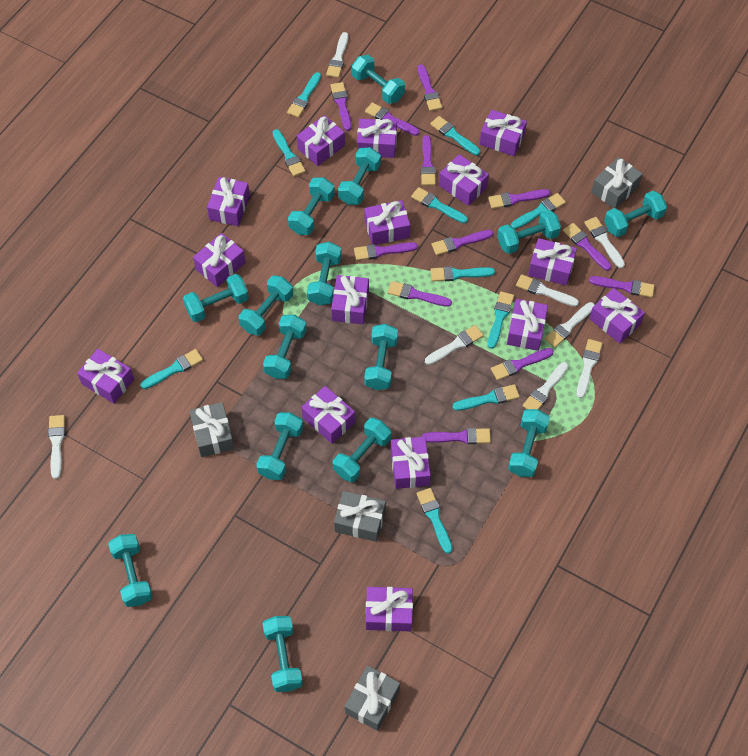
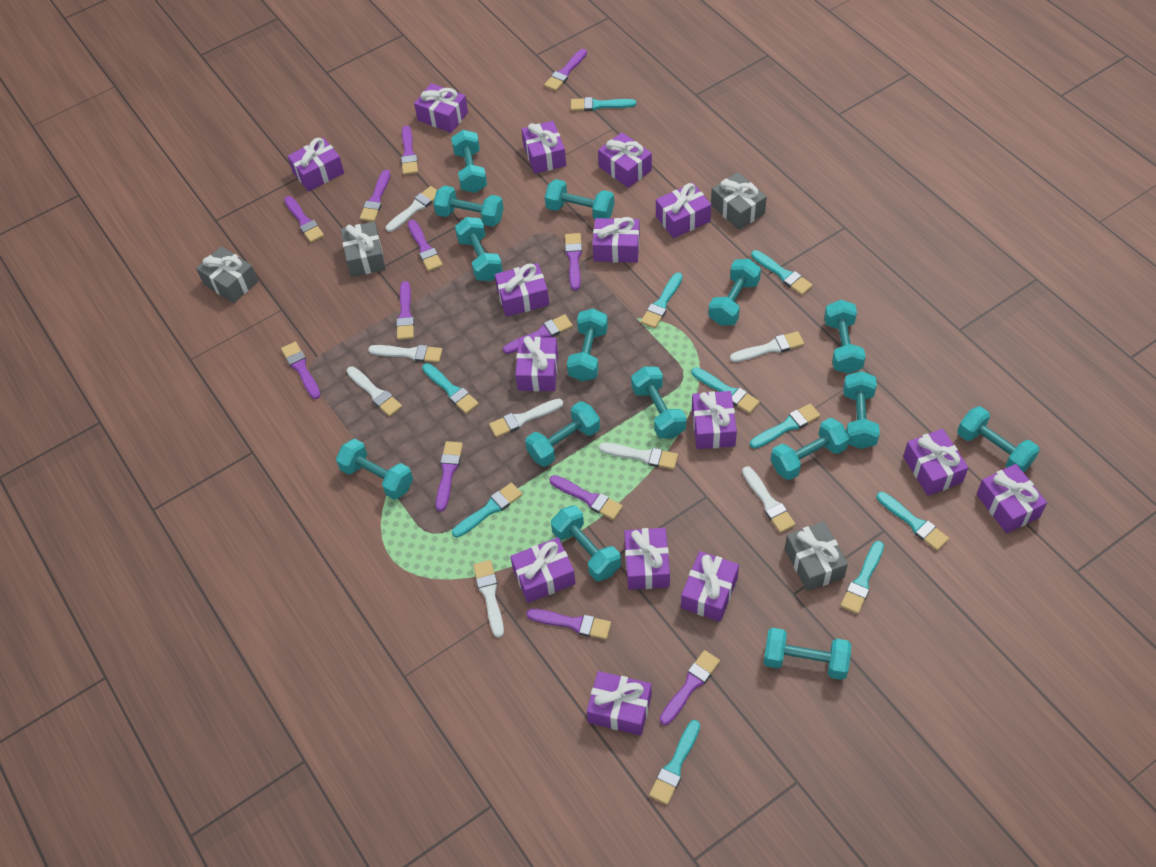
purple brush: [331,82,352,131] [354,242,418,260] [365,102,419,136] [387,281,452,307] [418,64,442,111] [421,135,436,185] [422,428,491,444] [431,230,493,255] [488,189,550,209] [491,348,554,380] [563,223,611,271] [589,276,655,298] = 12 -> [281,342,321,399] [284,196,324,243] [360,170,390,222] [396,281,414,340] [401,125,418,175] [408,220,443,271] [436,441,463,512] [503,314,573,354] [526,609,611,640] [544,49,587,91] [549,475,623,520] [565,233,582,291] [660,650,720,725] = 13

